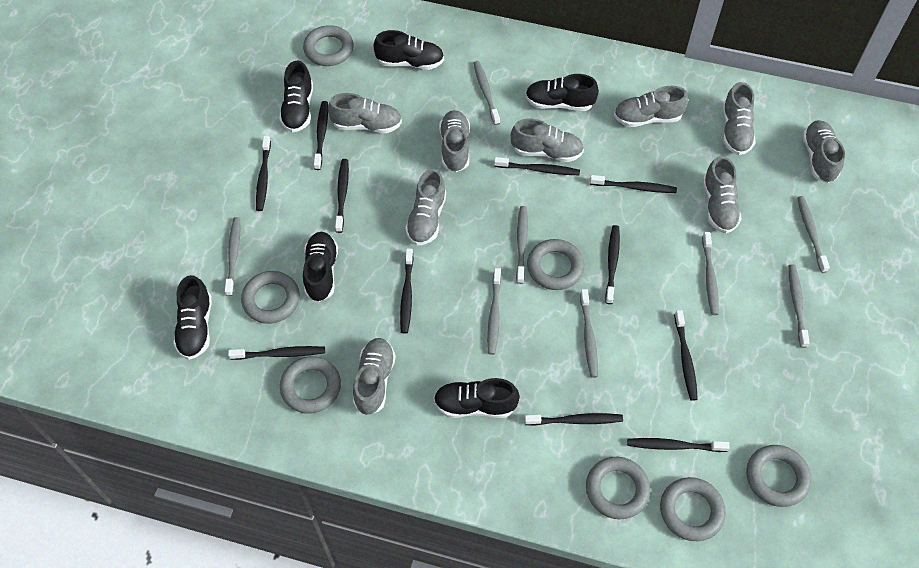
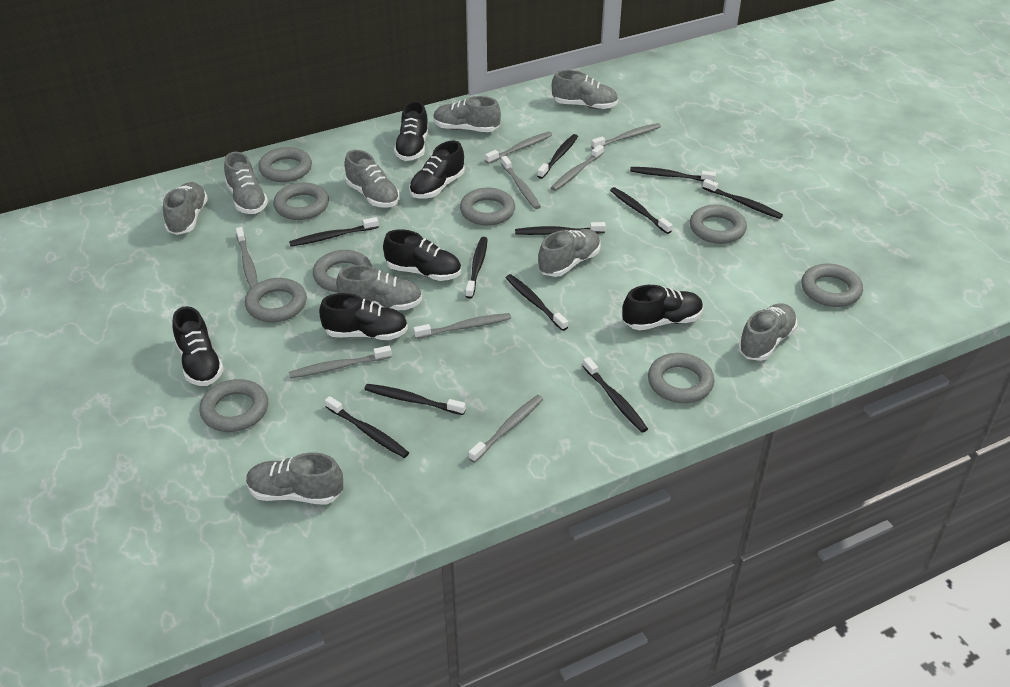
grey ring: [241,271,300,324] [280,356,341,414] [303,25,354,66] [527,239,584,290] [586,457,650,519] [660,477,726,541] [747,445,811,507] = 7 -> [199,379,268,432] [245,278,307,322] [259,147,312,182] [273,182,329,220] [313,250,372,292] [460,188,515,226] [648,353,714,403] [690,204,747,244] [801,264,863,307] = 9

